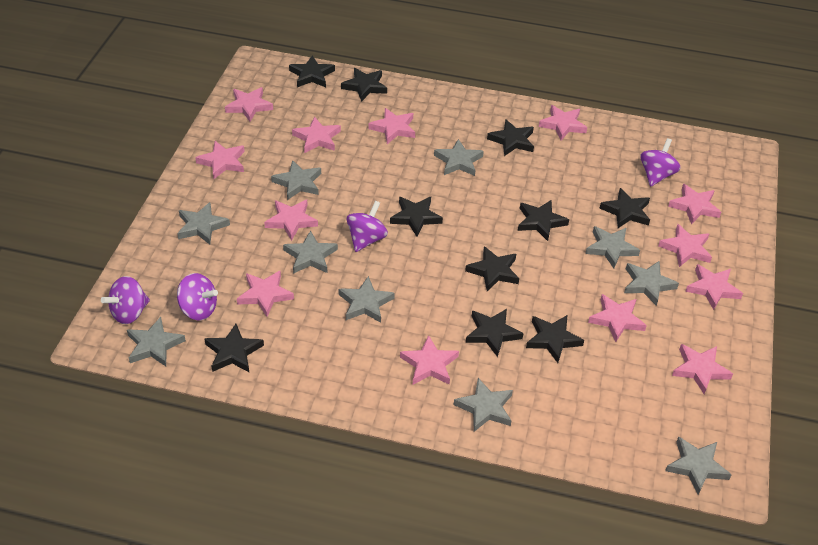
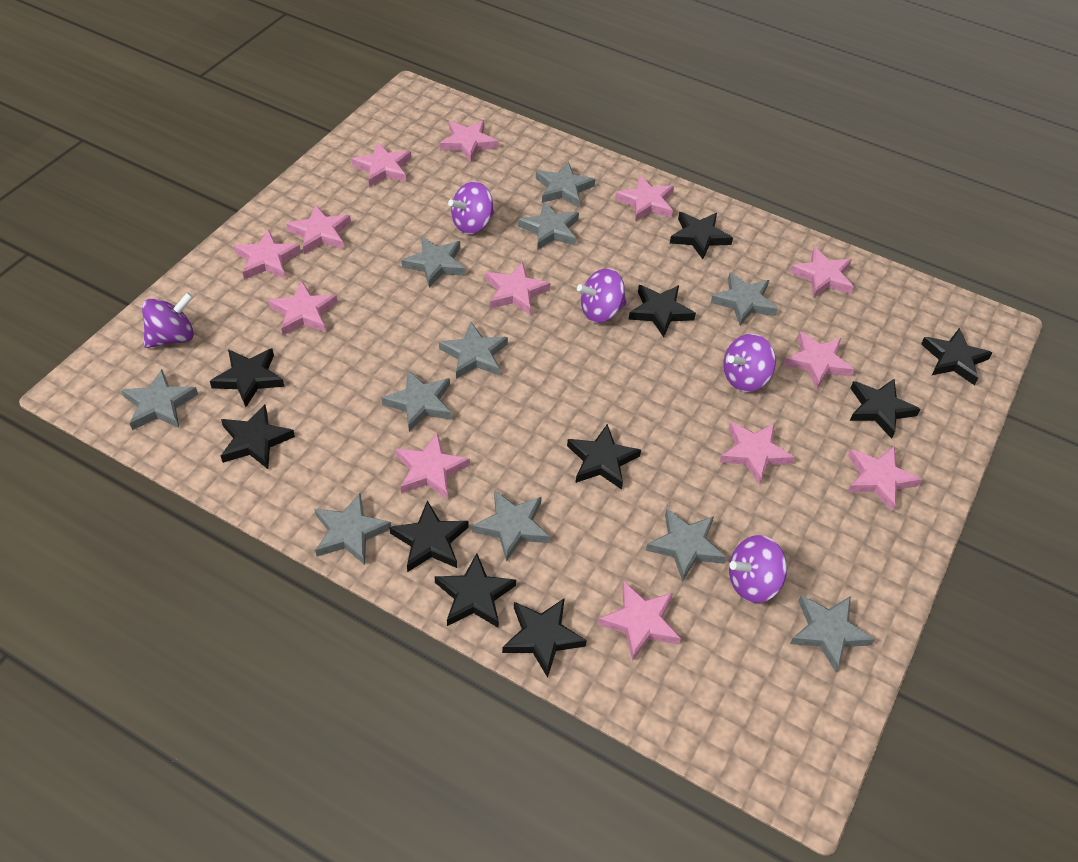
grey star: [127,317,186,366] [177,202,230,245] [271,160,321,200] [283,230,338,274] [338,276,395,323] [434,139,484,176] [454,378,513,432] [585,226,640,268] [624,261,679,306] [665,437,732,494] = 10 -> [121,369,198,430] [315,493,391,565] [382,370,452,432] [401,236,466,288] [439,322,508,379] [472,490,550,562] [518,201,579,250] [536,162,595,208] [646,509,726,581] [711,272,778,326] [790,595,875,672] = 11
purple spinning top: [101,276,150,324] [177,273,218,320] [347,201,388,252] [640,138,681,187] = 4 -> [142,292,194,348] [448,181,494,234] [577,268,627,323] [723,334,776,392] [729,535,787,603] = 5

